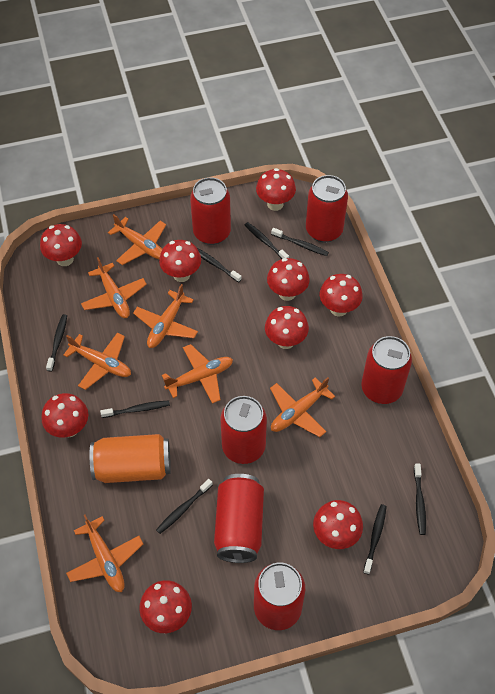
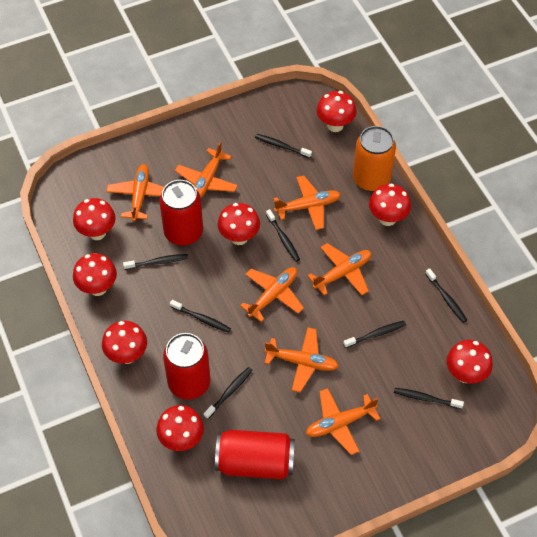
red can: [190,177,231,245] [214,474,264,563] [220,396,267,464] [254,563,305,630] [306,175,348,242] [361,336,412,404] = 6 -> [159,180,203,246] [163,333,211,400] [215,430,295,479] = 3
red mushroom: [40,224,82,266] [41,393,88,438] [139,580,192,633] [159,240,201,282] [256,168,296,211] [265,306,309,349] [267,258,310,301] [313,500,363,549] [320,274,363,317] = 9 -> [73,198,116,240] [73,253,117,296] [102,321,147,364] [156,405,204,451] [218,203,260,245] [317,91,356,132] [369,183,411,226] [447,340,493,383] = 8

